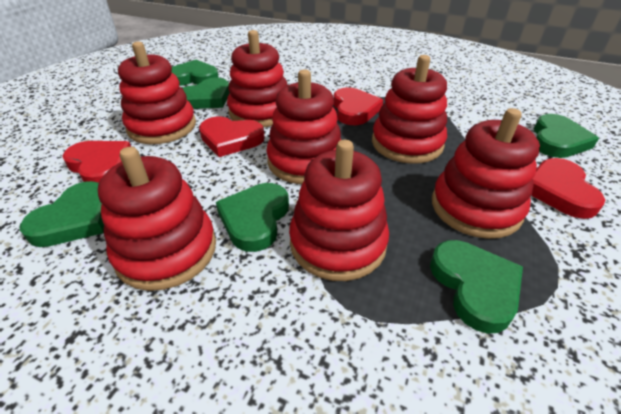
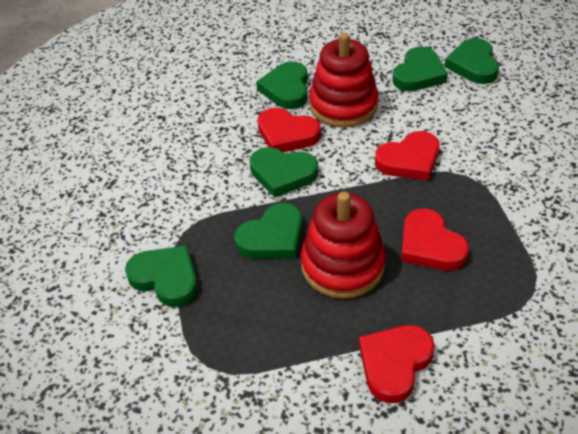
red stacking toy: [98,147,216,291] [118,41,196,144] [227,30,287,127] [266,69,341,184] [289,140,389,281] [372,55,447,164] [432,108,540,239] = 7 -> [301,192,386,299] [309,33,378,128] = 2

